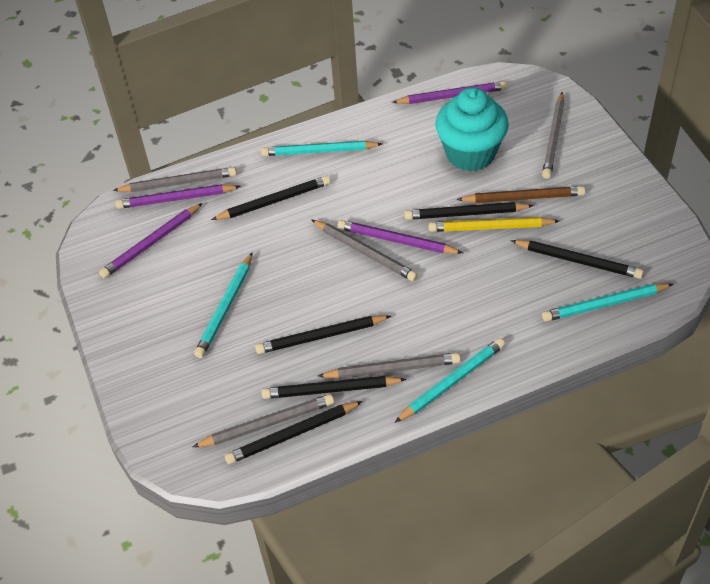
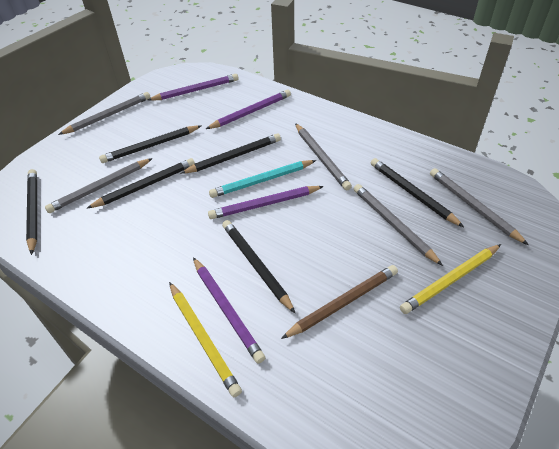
turquoise cupcake: [435,87,509,171] = 1 -> none = 0
turquoise pencil: [194,252,253,358] [261,141,382,156] [395,338,505,423] [542,283,673,322] = 4 -> [209,160,316,198] = 1
yellow pencil: [429,217,559,232] = 1 -> [169,282,242,397] [400,244,501,314] = 2

